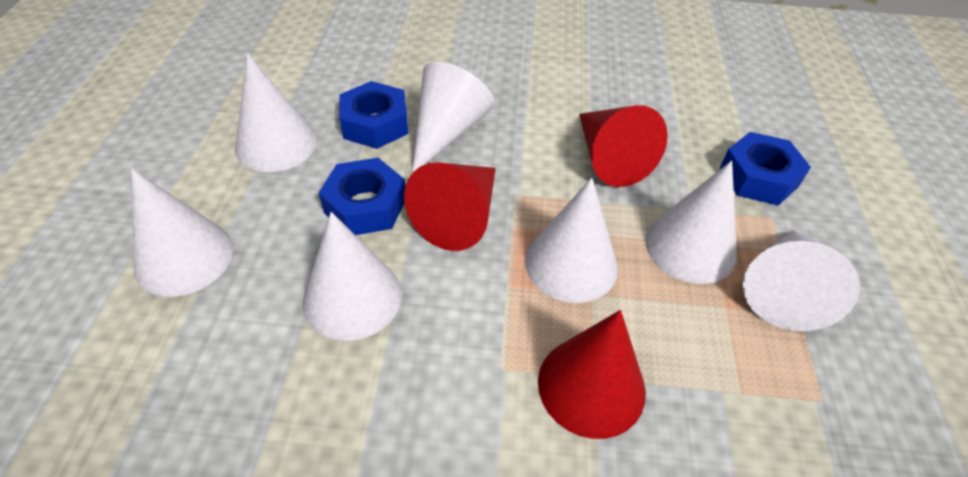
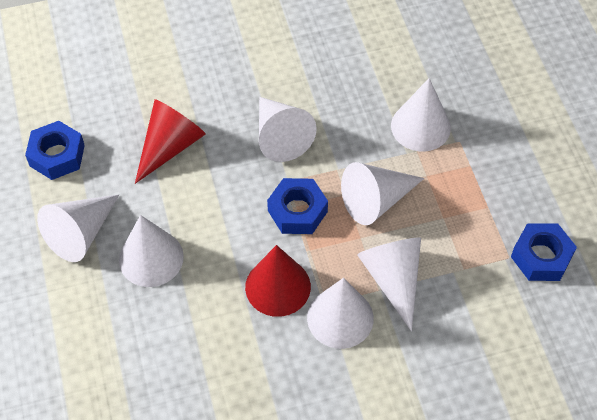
red cone: [404,162,496,251] [538,310,646,439] [579,105,668,187] = 3 -> [135,99,206,184] [245,245,311,317] = 2

